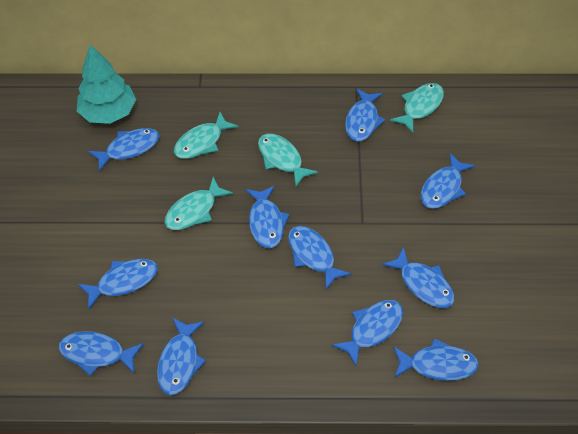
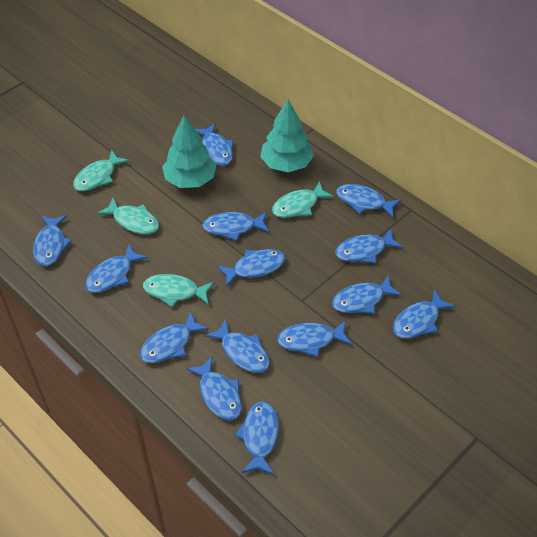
blue fish: [59,331,144,376] [78,259,158,310] [88,128,160,171] [157,317,206,395] [245,185,290,248] [288,226,351,290] [331,300,403,366] [345,88,385,141] [382,247,454,308] [393,338,479,381] [421,153,475,209] = 11 -> [33,215,72,266] [85,244,148,293] [140,311,209,363] [186,356,242,420] [195,123,234,166] [202,212,269,241] [205,319,270,373] [217,249,286,287] [235,402,279,475] [277,321,352,357] [332,275,402,314] [335,228,403,263] [336,184,401,218] [393,289,456,339] = 14
turquoise tree: [77,44,136,124] = 1 -> [162,115,217,188] [260,99,314,172] = 2

